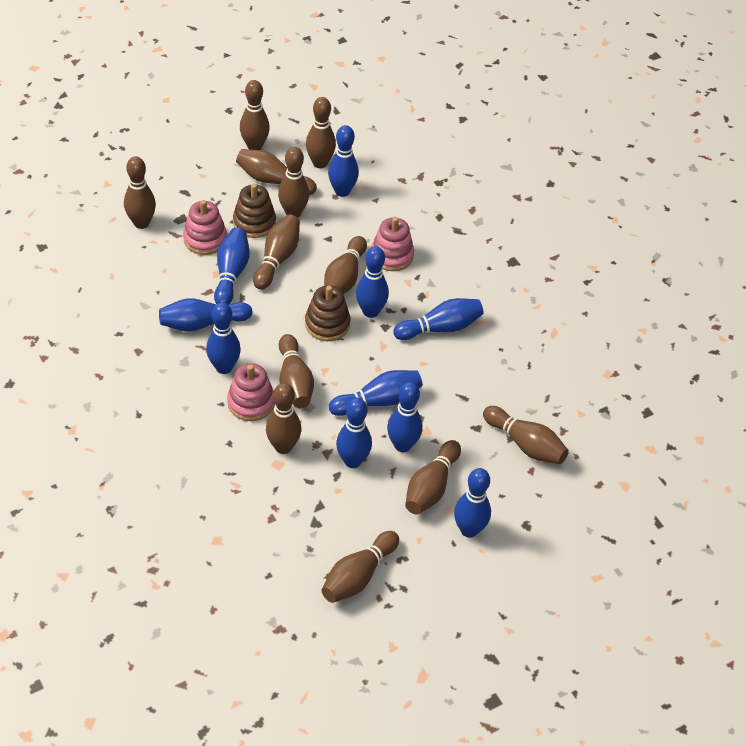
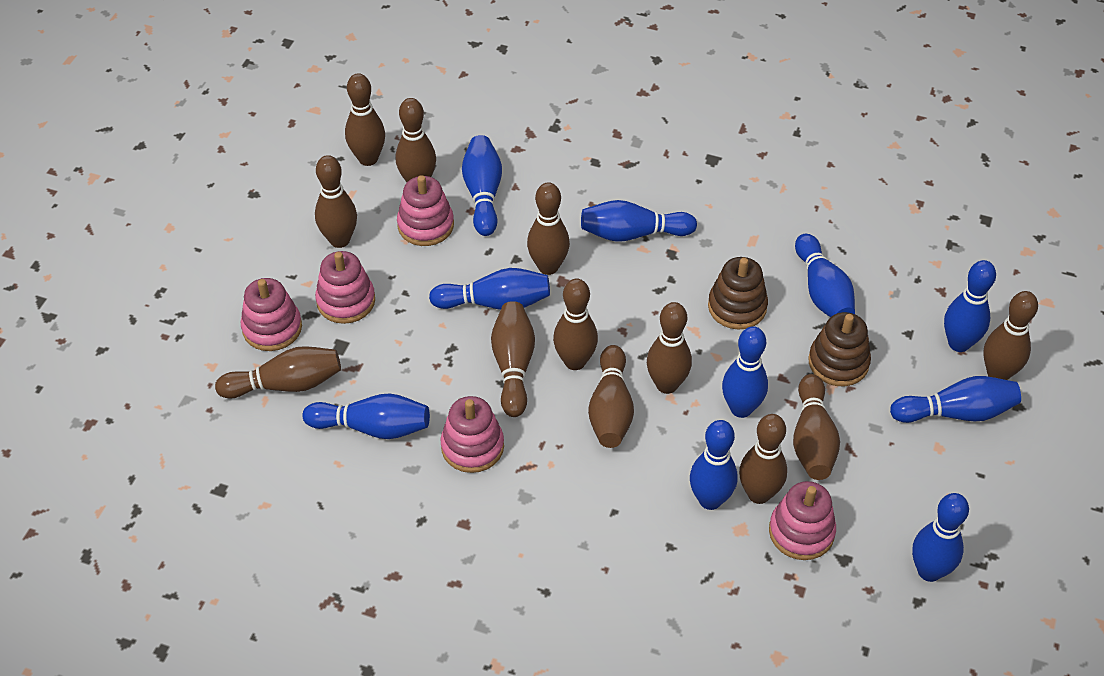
pink stacking toy: [183,200,227,255] [227,363,275,421] [371,217,414,271] = 3 -> [241,278,302,351] [315,251,375,324] [397,175,454,246] [440,396,504,473] [769,481,836,560] = 5

